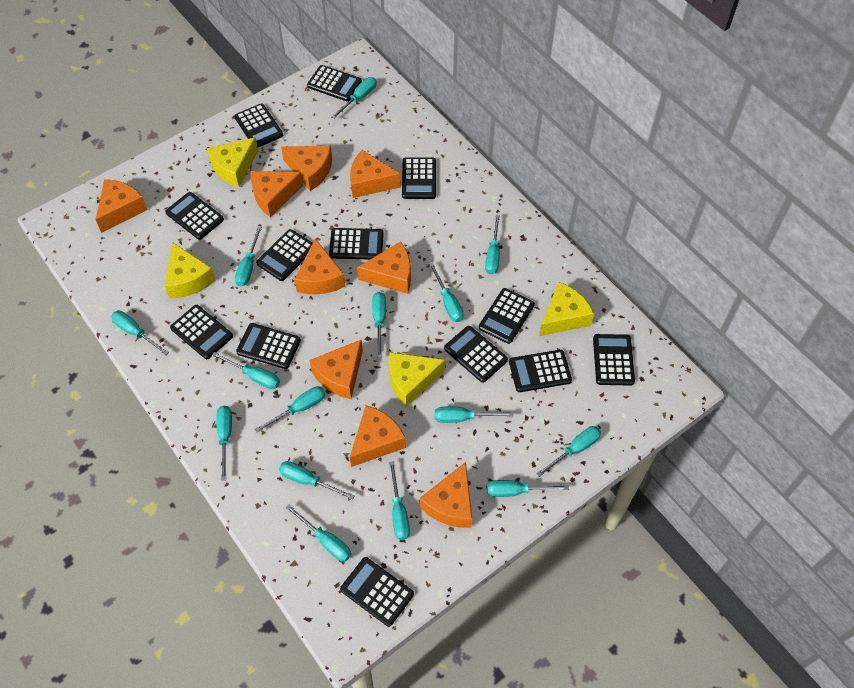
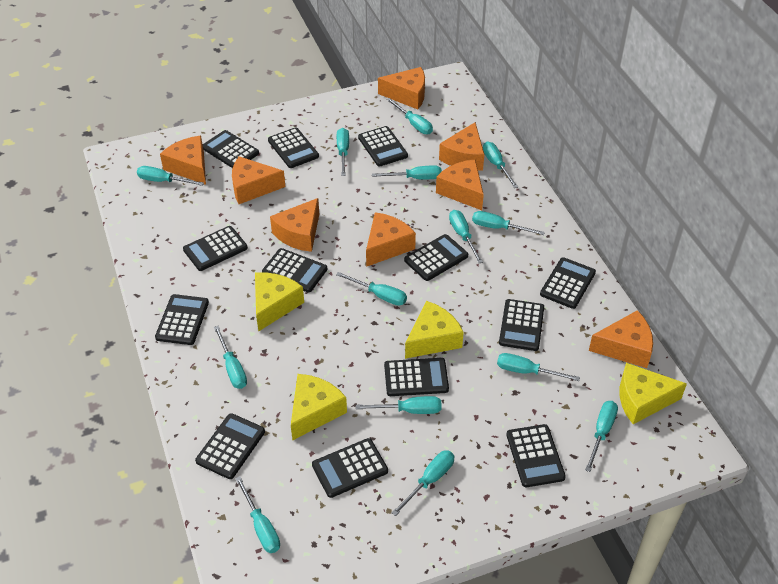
orange cheese: [95,179,148,233] [250,171,303,217] [281,146,332,191] [294,239,345,295] [309,340,363,399] [350,150,401,198] [350,406,406,467] [357,242,411,294] [420,462,472,528] = 9 -> [160,136,206,185] [232,156,285,204] [270,198,319,252] [366,212,416,267] [378,67,425,110] [436,159,484,210] [439,122,484,171] [589,310,653,368] = 8
turquoise screwdriver: [111,311,169,355] [212,352,280,389] [216,406,232,481] [235,226,262,286] [255,386,325,433] [279,461,355,500] [286,504,351,562] [331,77,377,119] [372,292,386,358] [389,461,410,540] [429,262,464,322] [435,407,513,423] [485,215,500,274] [487,480,569,497] [536,426,601,477] = 15 -> [137,166,204,186] [214,326,247,389] [235,476,280,553] [336,272,407,306] [337,128,349,176] [356,396,442,414] [372,165,442,179] [386,98,433,134] [392,450,454,516] [449,210,483,263] [472,211,545,235] [483,142,518,188] [497,353,580,381] [585,401,618,472] = 14

